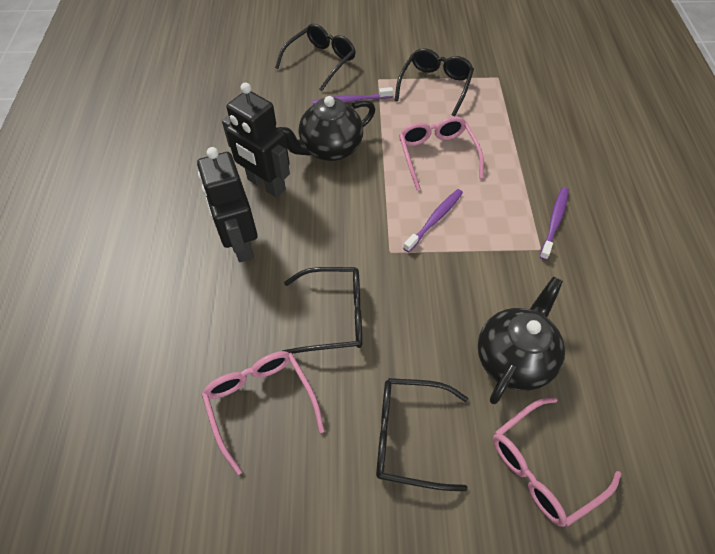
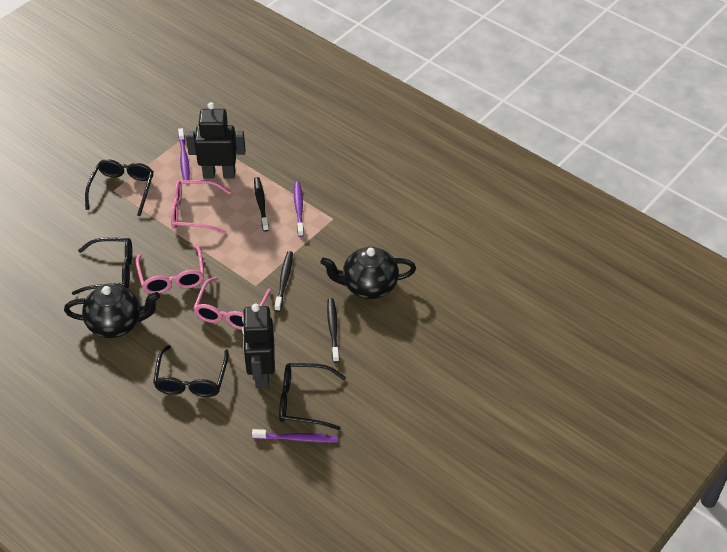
black toothbrush: none = 0 -> [254,177,269,232] [275,251,293,312] [327,298,339,363] = 3

